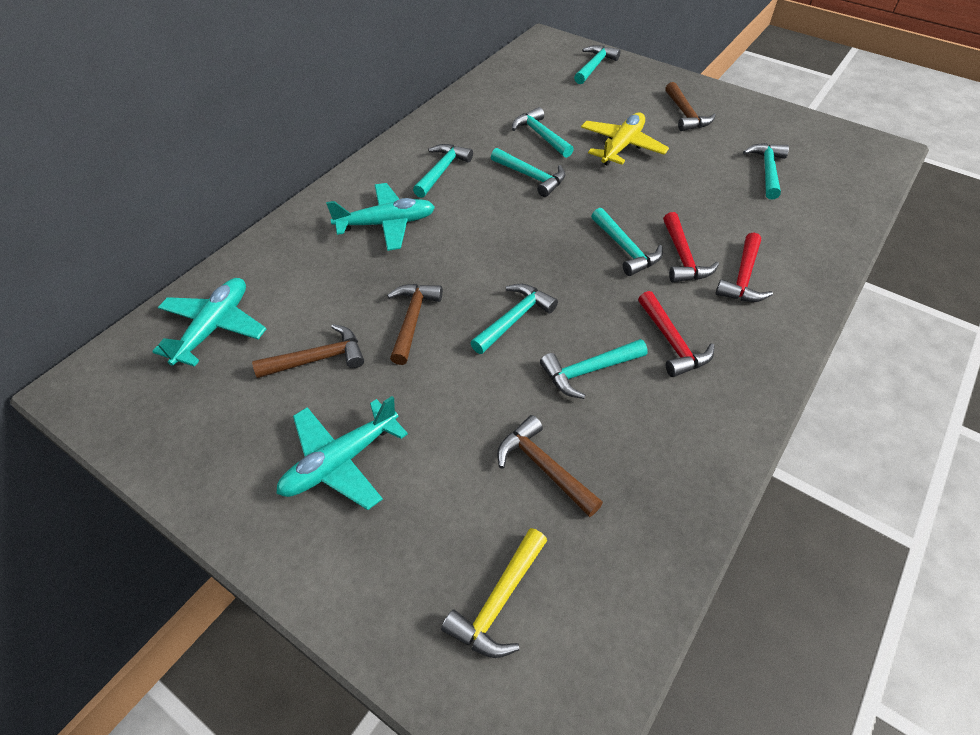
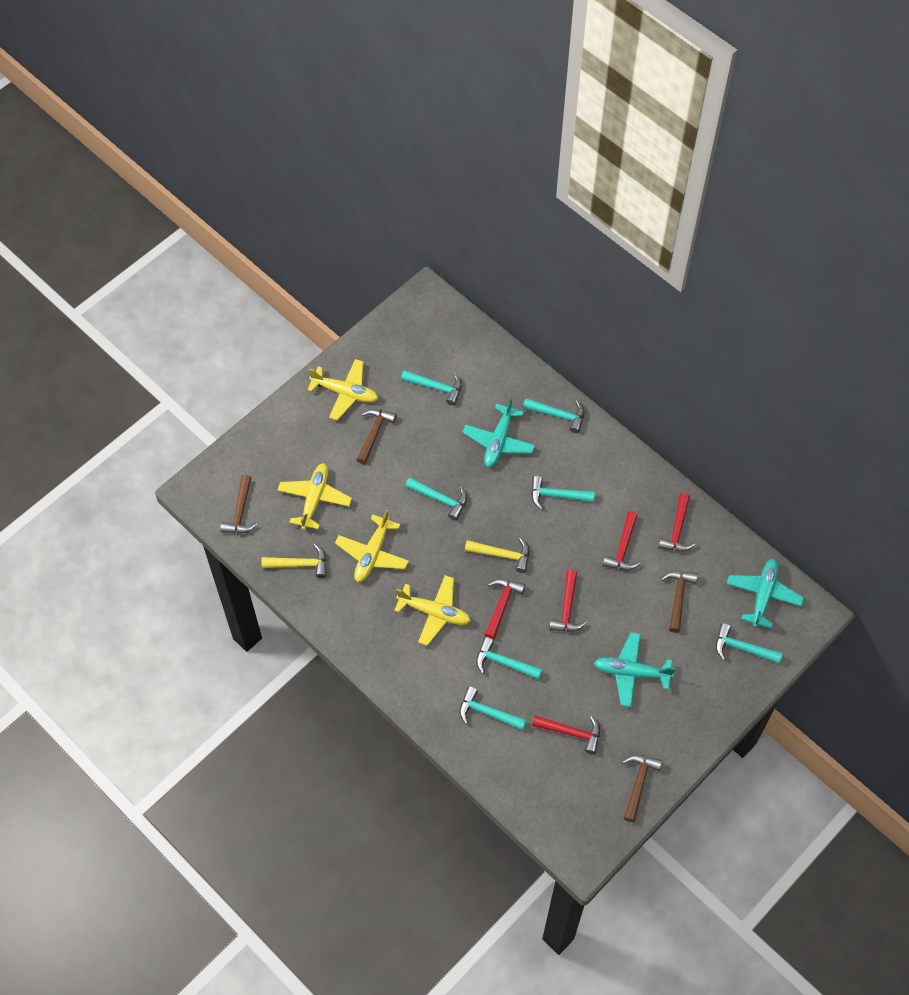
red hammer: [638,291,715,377] [663,212,719,282] [715,232,773,302] = 3 -> [485,579,525,640] [532,715,600,754] [549,570,587,632] [603,511,640,570] [658,493,695,552] = 5
turquoise hammer: [413,144,473,198] [470,284,558,354] [491,148,565,197] [512,107,574,158] [540,339,648,399] [574,45,621,84] [591,208,663,276] [743,143,789,200] = 8 -> [401,370,462,405] [405,477,467,521] [459,686,527,730] [476,637,543,680] [523,398,584,433] [531,476,595,510] [716,623,783,663] = 7
yellow hammer: [441,528,547,658] = 1 -> [261,544,327,578] [465,538,529,573] = 2
yellow plane: [581,112,669,166] = 1 -> [277,463,352,530] [307,359,379,421] [335,509,409,582] [394,575,471,646] = 4

